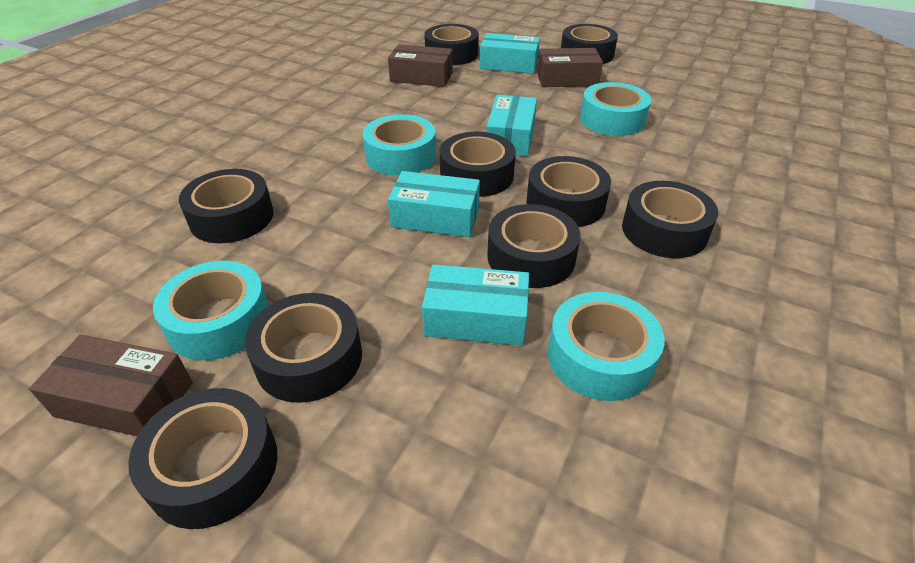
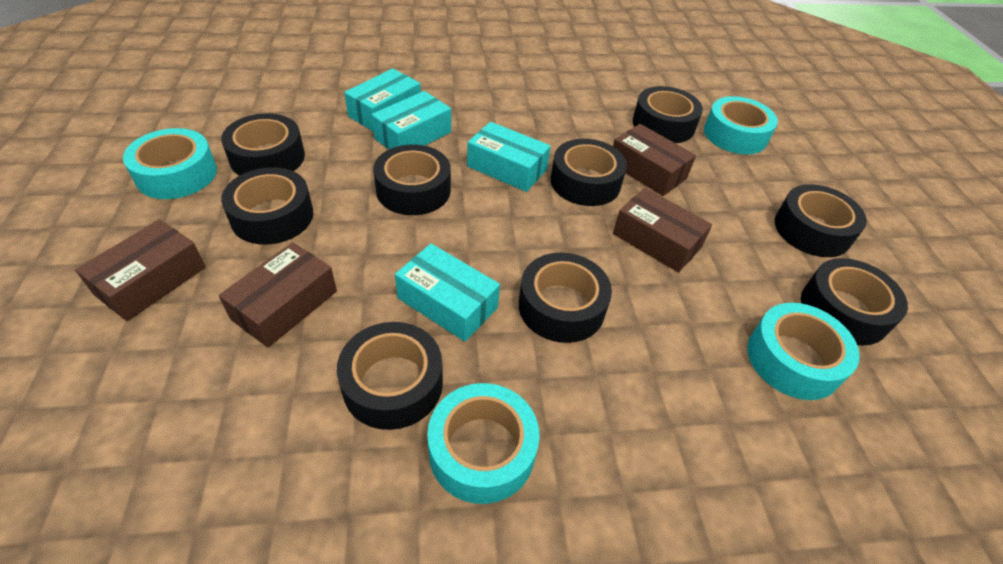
brown box: [29,335,193,436] [388,44,453,87] [537,48,603,87] = 3 -> [75,219,206,321] [219,242,337,347] [613,124,696,196] [613,188,712,273] = 4

